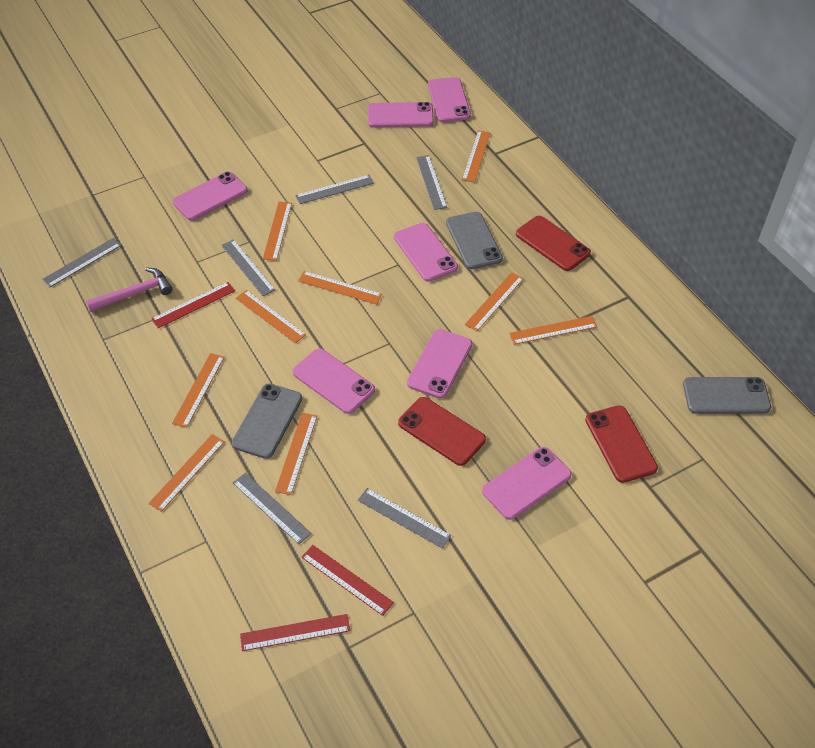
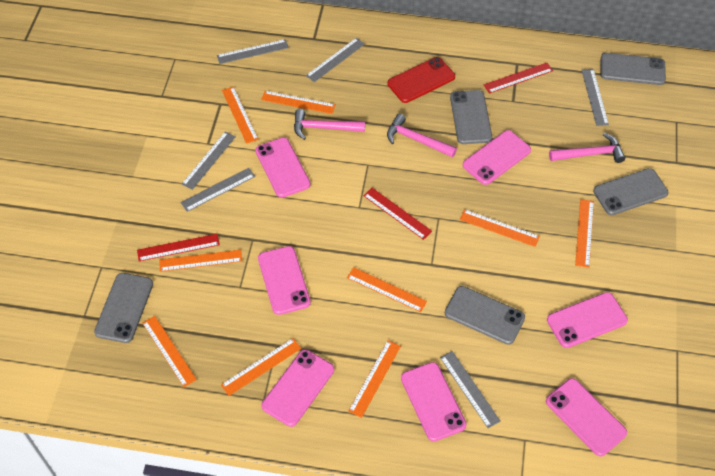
grey phone: [232,383,302,459] [446,212,503,269] [683,377,771,414] = 3 -> [94,273,153,343] [445,286,525,345] [450,90,492,144] [593,168,668,215] [600,53,666,85] = 5
pink hammer: [86,267,172,312] = 1 -> [294,109,365,140] [387,114,457,158] [549,133,625,163] = 3
red phone: [398,397,486,466] [516,216,591,271] [585,405,658,483] = 3 -> [388,57,455,103] = 1

